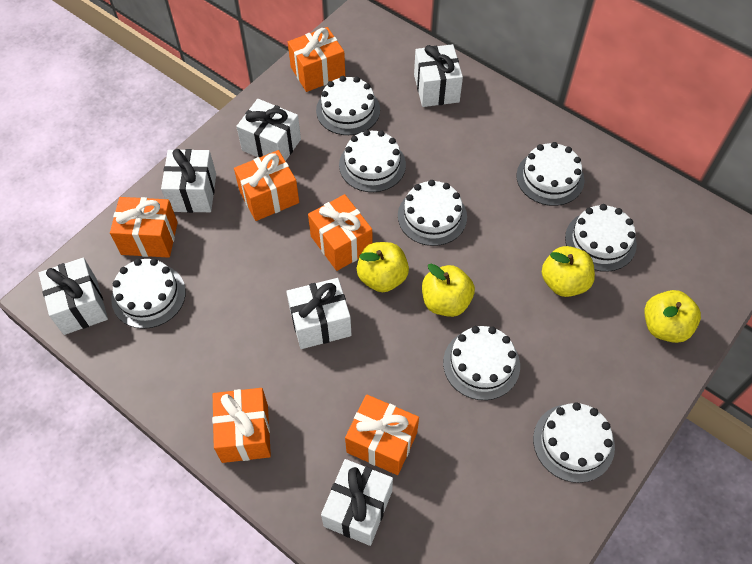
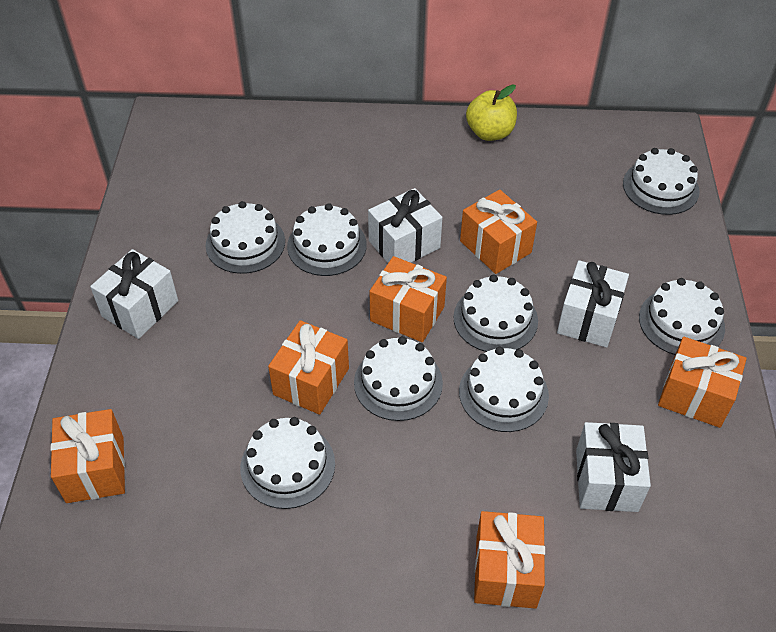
white gift: [39,258,108,335] [161,149,216,213] [236,99,301,161] [286,278,352,349] [321,459,393,546] [414,44,463,107] = 6 -> [90,249,178,339] [368,188,442,263] [557,260,629,348] [576,422,651,512] = 4
yellow apple: [357,242,409,292] [422,263,475,317] [542,246,595,297] [644,290,701,343] = 4 -> [466,84,517,141] = 1

